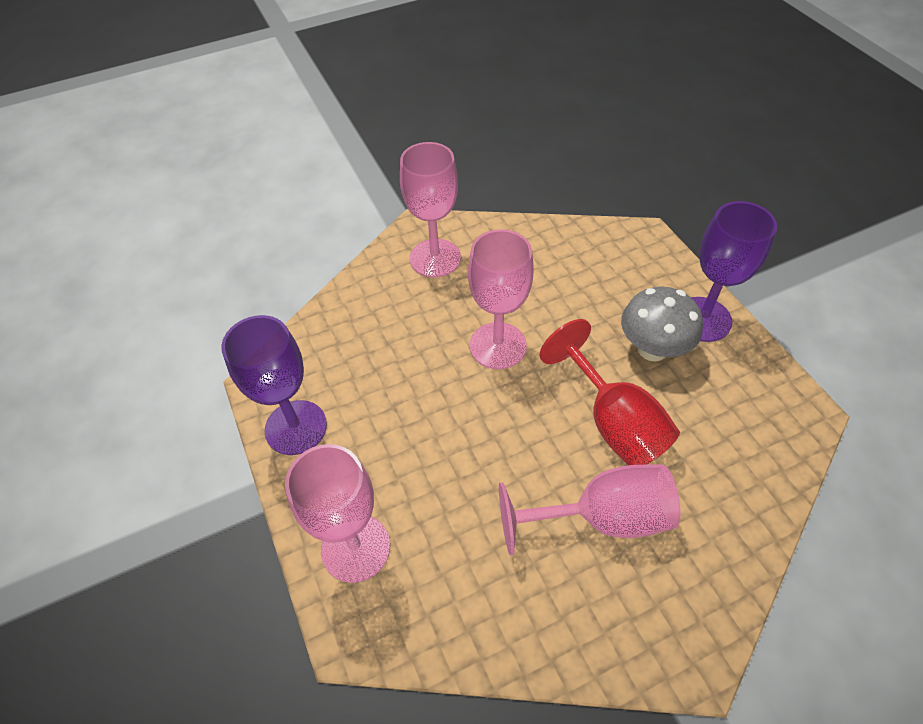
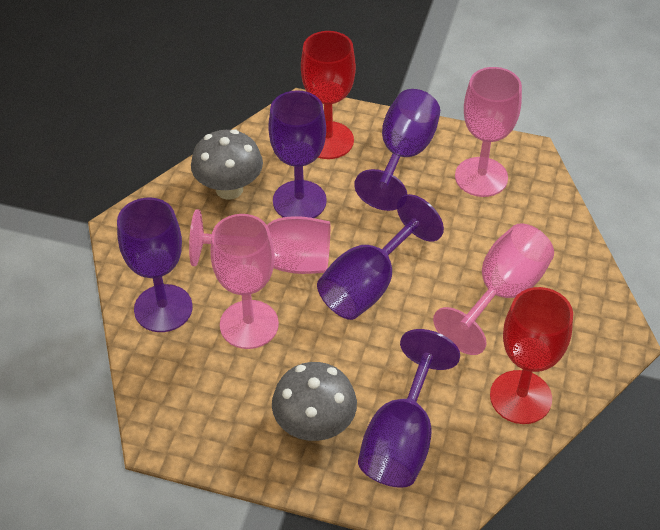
grey mushroom: [621,286,703,361] = 1 -> [191,129,263,200] [272,362,357,441] = 2
purple goblet: [221,315,327,455] [691,201,777,342] = 2 -> [117,198,193,332] [268,90,327,218] [317,194,444,320] [354,89,440,211] [358,329,460,488] = 5
red goblet: [539,319,680,465] = 1 -> [301,31,356,159] [490,287,573,424] = 2

